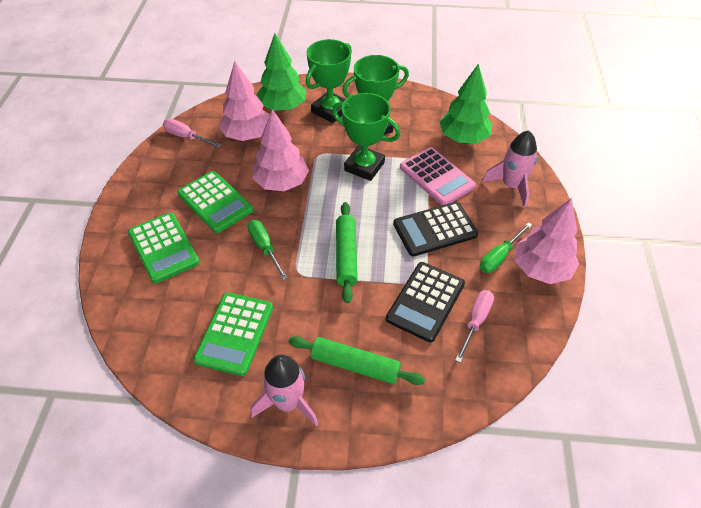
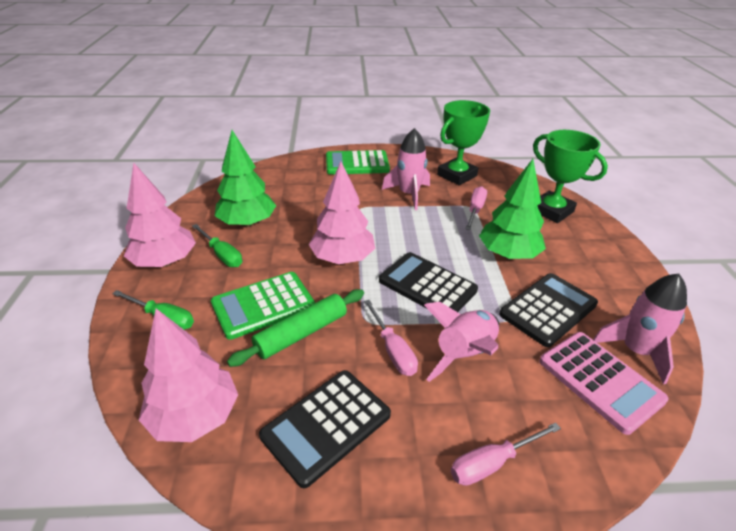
black calculator: [386,262,465,342] [393,202,478,257] = 2 -> [259,370,391,488] [379,252,478,312] [499,273,598,347] = 3
green calculator: [128,212,200,283] [177,171,253,233] [193,292,273,376] = 3 -> [211,272,315,340] [326,150,390,174] = 2
green rolling pin: [288,336,425,385] [336,202,358,303] = 2 -> [227,289,364,367] = 1
green trophy: [306,39,352,123] [332,93,401,181] [342,55,409,135] = 3 -> [437,100,490,185] [533,130,608,223] = 2
pink rocket: [251,355,318,427] [482,130,537,207] = 2 -> [382,128,430,210] [424,302,499,382] [593,273,687,385] = 3
pink screwdriver: [163,119,221,148] [455,290,494,363] = 2 -> [364,300,418,376] [451,423,561,486] [465,186,487,230] = 3

